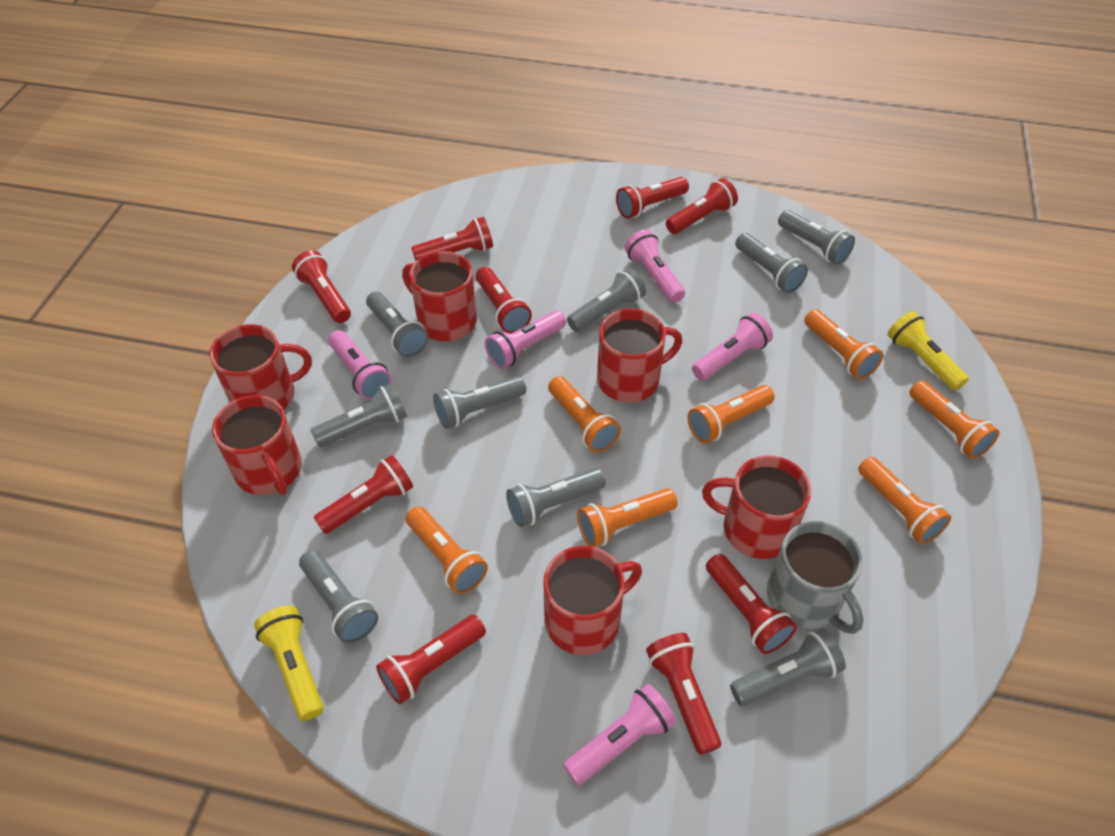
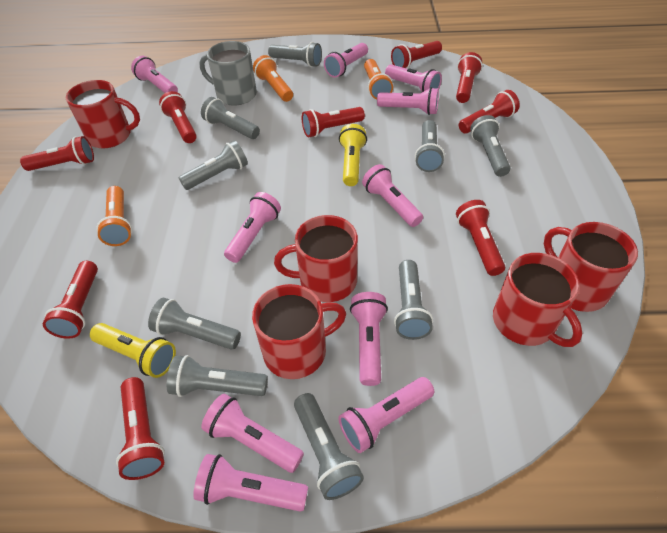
orange flashlight: [406,506,488,594] [548,376,621,452] [577,488,678,547] [687,385,775,443] [804,309,883,379] [858,457,951,544] [909,381,1000,459] = 7 -> [96,186,132,246] [253,55,293,102] [364,59,393,100] = 3
pink flashlight: [328,330,392,400] [485,310,566,369] [563,684,676,786] [625,230,685,303] [692,313,773,381] = 5 -> [131,56,178,93] [193,454,308,512] [201,394,304,473] [224,192,281,263] [324,43,368,78] [339,377,434,453] [350,292,388,386] [362,164,423,227] [377,87,439,115] [385,64,442,92] = 10
red mug: [210,324,312,410] [212,395,302,495] [402,251,477,341] [543,546,642,655] [597,309,682,403] [702,455,811,559] = 6 -> [66,80,140,149] [252,284,346,379] [274,215,358,302] [493,253,582,347] [544,222,638,312] = 5

